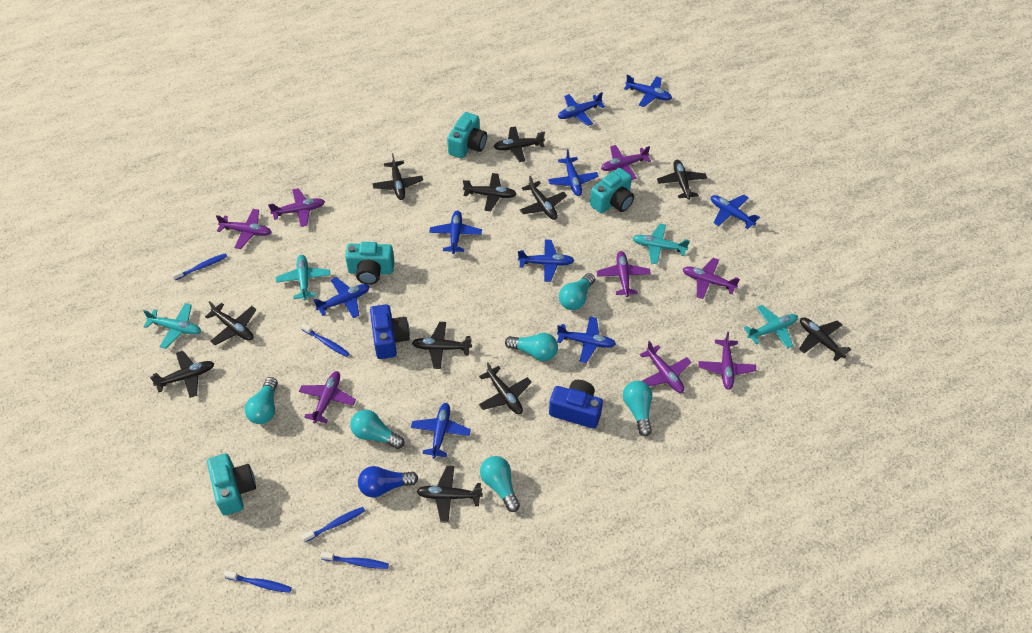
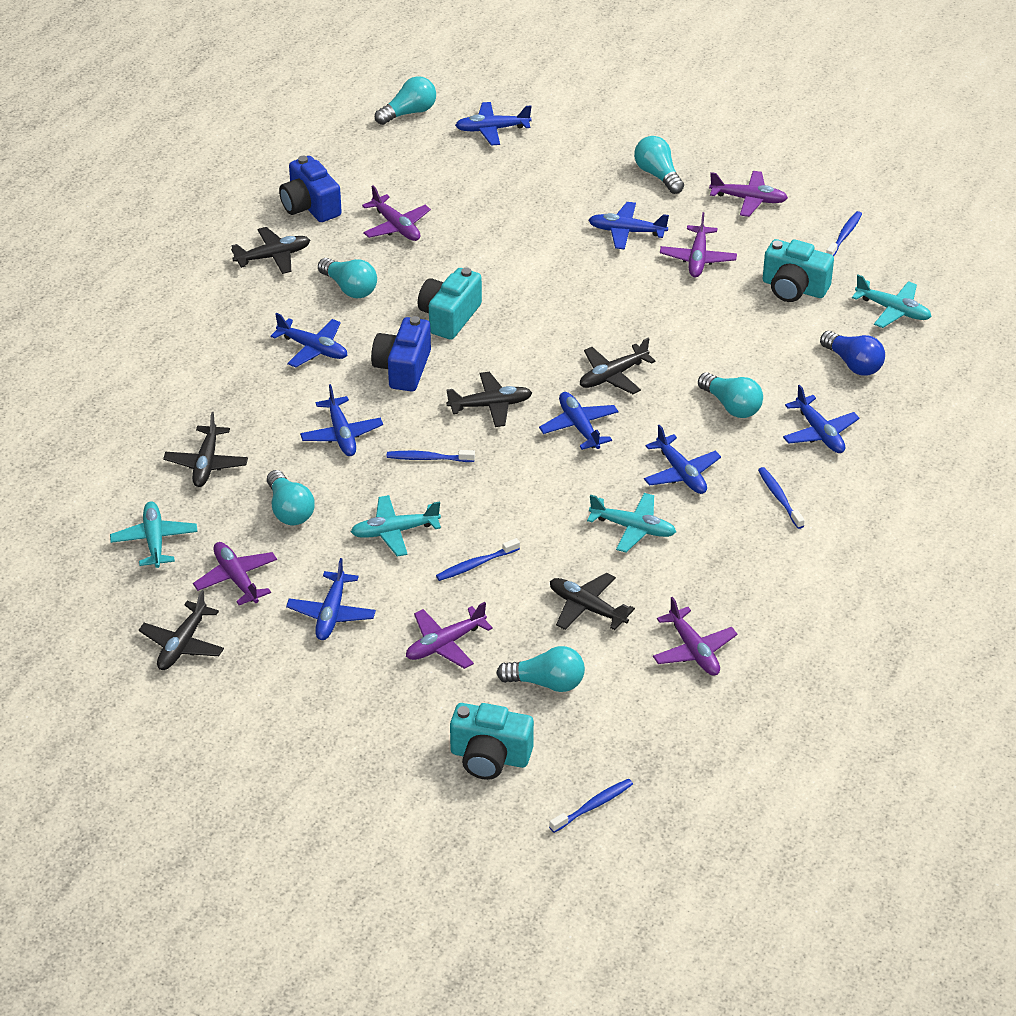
black plane: [150,351,214,398] [205,301,257,345] [372,153,423,200] [412,322,472,369] [417,465,483,523] [463,173,516,211] [479,363,532,414] [494,127,545,162] [520,176,567,220] [657,160,707,200] [799,317,851,361] = 11 -> [139,590,224,670] [163,412,248,487] [231,227,310,274] [446,372,532,427] [550,573,635,630] [580,338,656,394] = 6
blue plane: [314,277,370,318] [411,403,471,458] [429,211,482,254] [518,240,574,282] [548,150,599,196] [557,316,616,363] [558,92,605,126] [624,75,672,107] [711,195,760,229] = 9 -> [271,313,347,368] [286,558,376,640] [300,384,383,456] [455,102,532,146] [539,392,619,450] [589,202,669,250] [644,425,721,494] [783,385,859,453] = 8
purple plane: [216,209,271,249] [268,188,325,227] [299,371,356,423] [596,251,651,297] [601,145,651,180] [640,341,691,393] [683,258,740,299] [698,332,756,390] = 8 -> [193,542,277,605] [362,186,431,241] [406,602,493,669] [653,597,737,676] [660,212,737,277] [709,171,788,217] = 6
turquoise camera: [207,454,256,516] [345,242,394,285] [447,112,487,159] [590,168,634,213] = 4 -> [418,268,482,339] [450,703,534,780] [763,239,834,302] = 3

